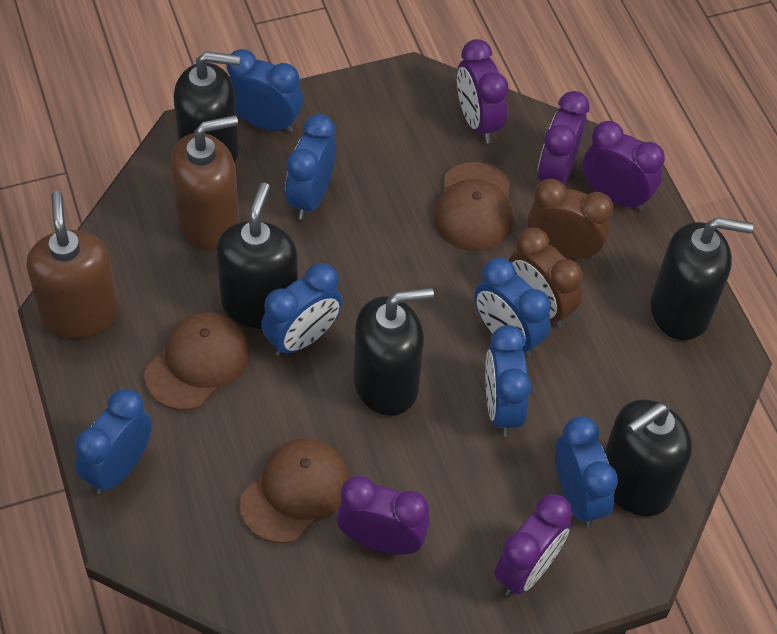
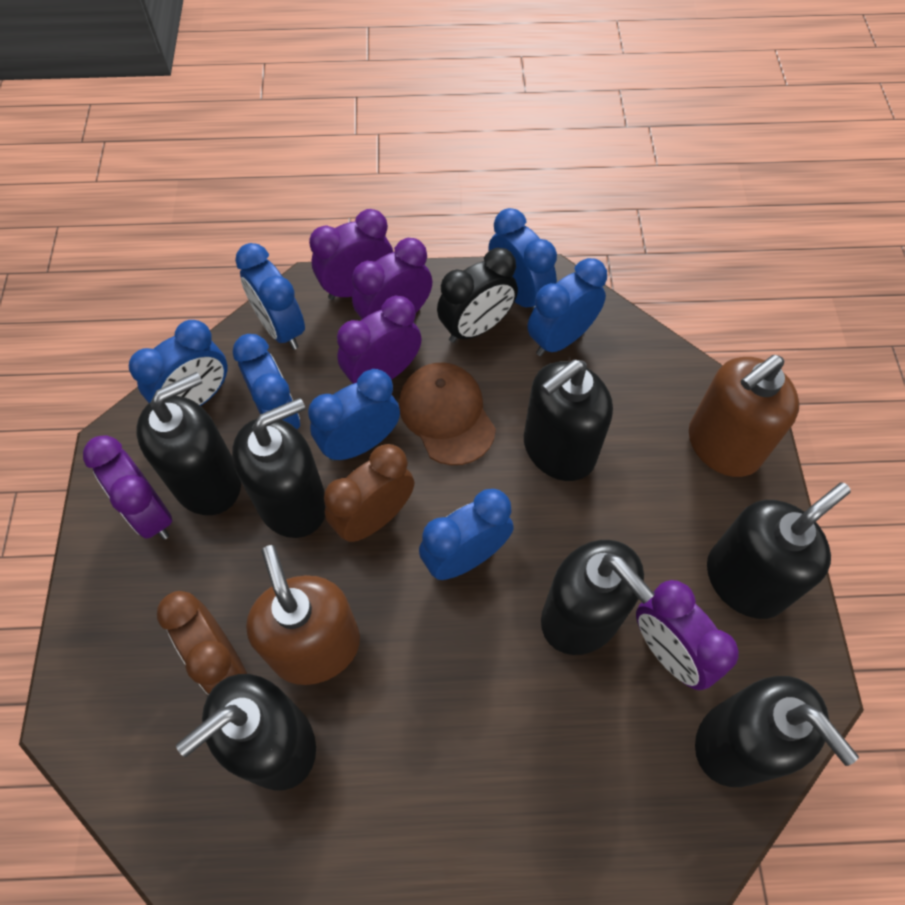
black clock: none = 0 -> [437,248,518,343] = 1
black soap dispenser: [174,52,240,163] [216,183,298,329] [354,288,434,416] [605,400,692,516] [651,217,753,340] = 5 -> [136,372,241,515] [176,674,316,790] [232,398,326,538] [524,360,613,481] [541,540,655,655] [695,676,859,787] [707,483,850,619] = 7
brown cap: [144,312,250,410] [240,438,349,543] [434,162,513,251] = 3 -> [399,362,496,465] = 1

